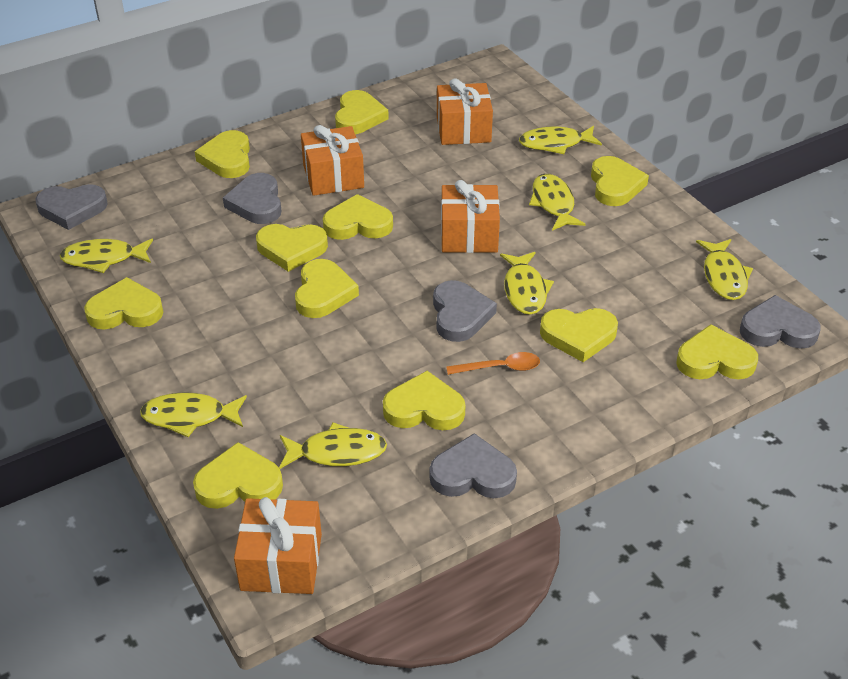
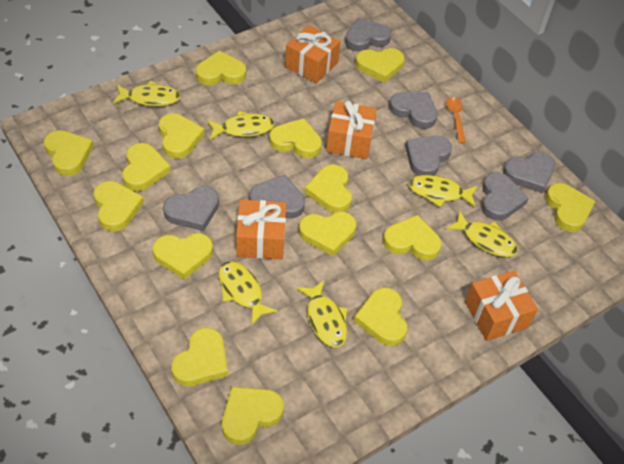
grey heart: [36,184,108,230] [223,173,281,224] [430,433,517,498] [433,280,497,342] [740,295,821,349] = 5 -> [163,186,219,231] [249,175,305,219] [345,18,392,52] [389,92,437,129] [405,136,452,176] [481,172,529,221] [503,152,555,193] = 7
yellow fish: [59,239,153,273] [140,392,247,437] [279,422,387,469] [500,252,554,315] [519,126,602,154] [529,174,586,231] [696,239,753,300] = 7 -> [113,81,181,106] [207,111,275,140] [219,261,278,325] [296,280,348,347] [408,175,478,207] [446,210,518,257] = 6
yellow heart: [84,277,164,330] [193,442,283,509] [195,130,250,178] [256,224,328,272] [295,259,359,318] [323,194,393,240] [335,90,389,134] [383,371,465,430] [540,308,618,362] [591,156,649,206] [676,324,758,379] = 11 -> [44,130,94,176] [94,181,144,232] [122,143,171,191] [152,233,213,280] [159,113,205,159] [171,328,228,386] [196,50,246,86] [222,387,284,445] [269,118,322,158] [299,211,356,256] [305,164,352,213] [354,287,407,346] [356,48,404,83] [383,215,442,260] [545,183,595,232] = 15

